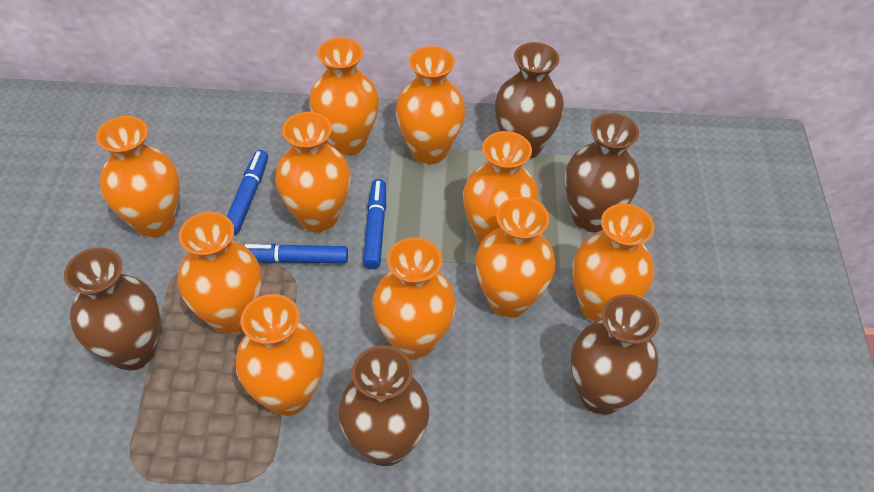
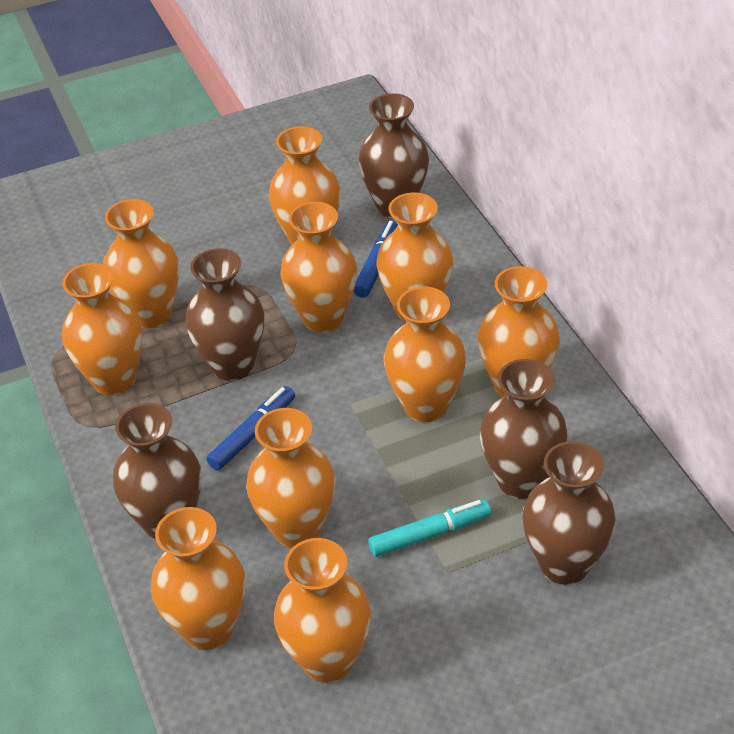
blue marker: [227,150,268,235] [244,244,348,264] [363,179,386,269] = 3 -> [206,386,295,470] [353,220,398,298] = 2
turquoise marker: none = 0 -> [368,500,491,557] = 1

